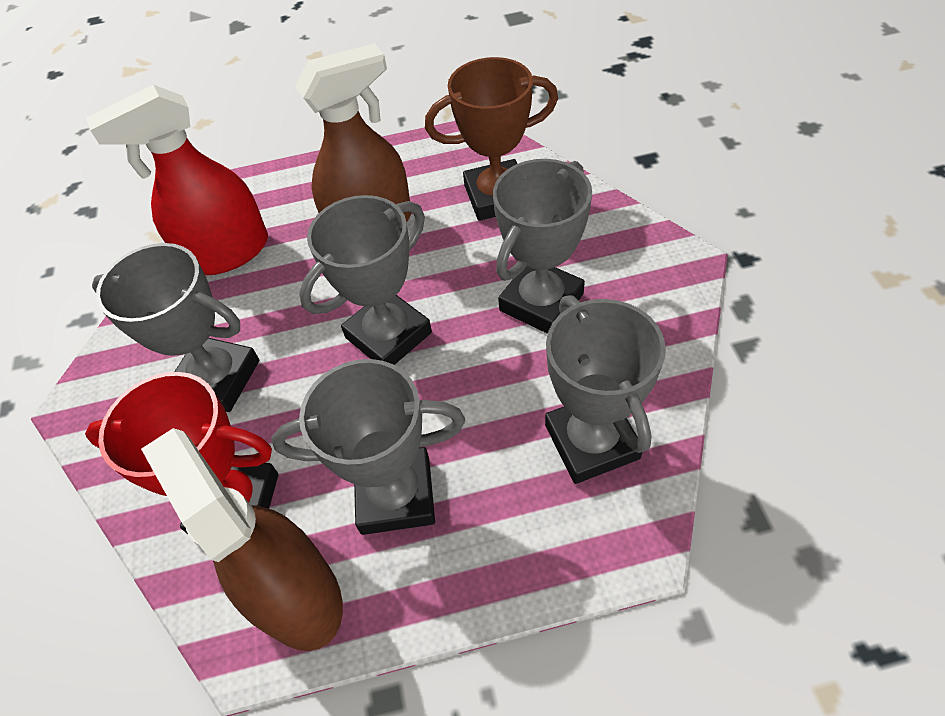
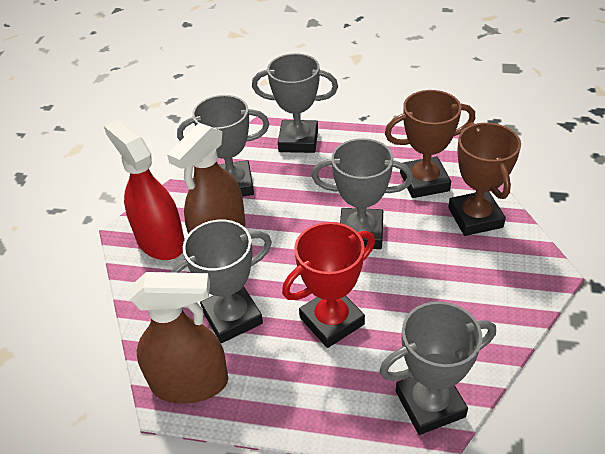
brown trophy: [425,57,558,221] = 1 -> [385,90,475,198] [448,123,521,236] = 2

